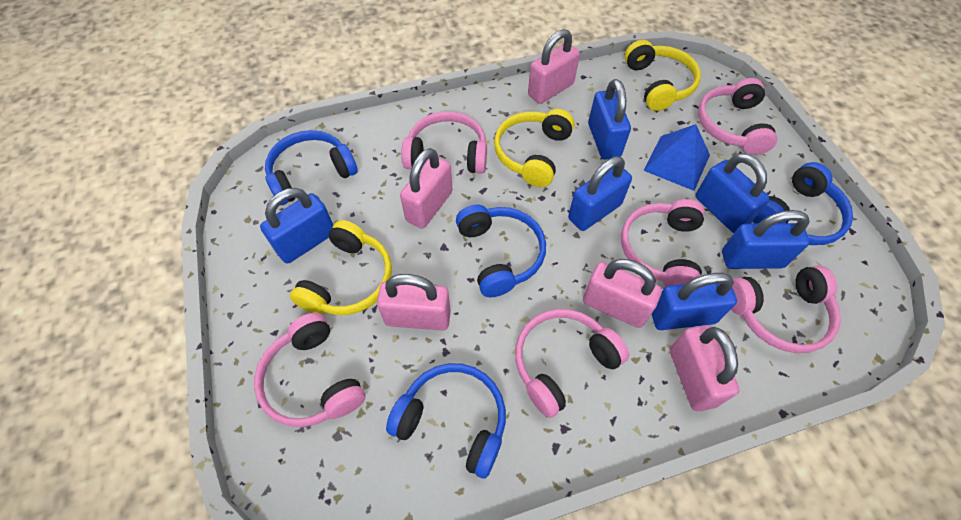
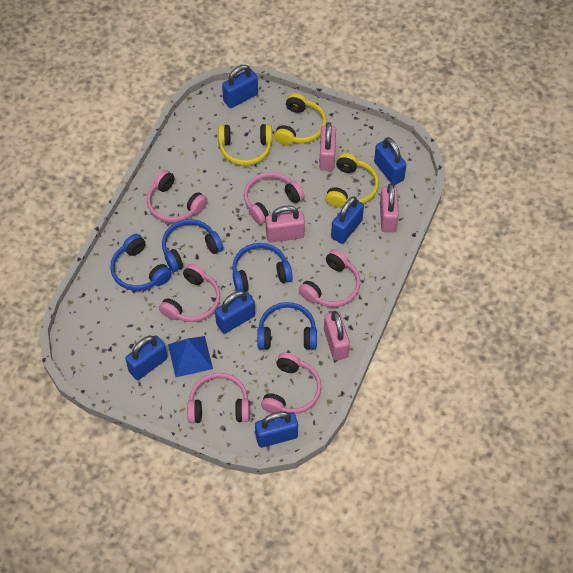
pink padlock: [377,274,451,331] [400,148,453,229] [528,29,580,104] [583,259,662,328] [670,325,740,411] = 5 -> [266,206,305,243] [319,122,336,171] [324,311,350,360] [380,183,399,232] = 4

